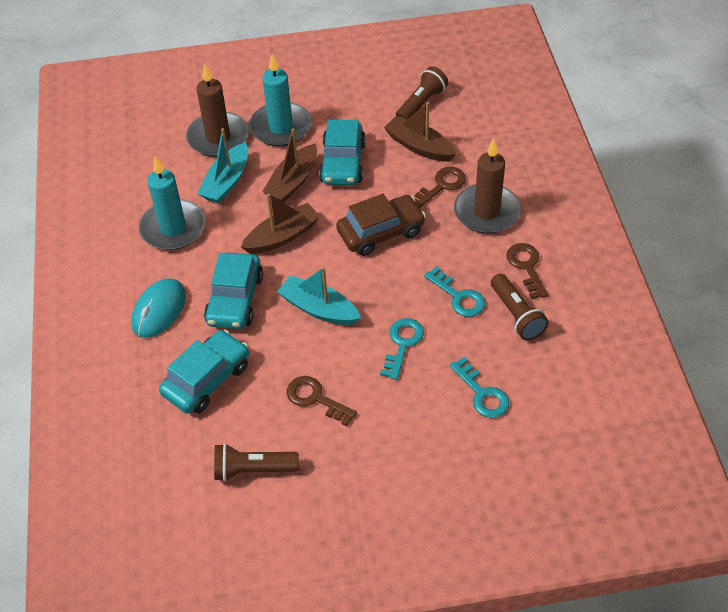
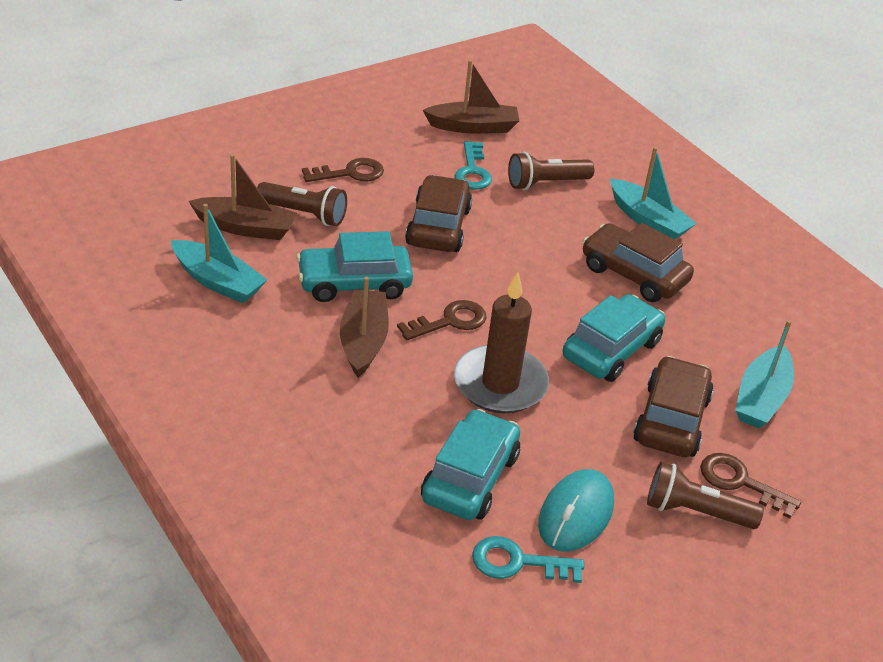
brown candle: [186,64,249,157] [454,139,521,234] = 2 -> [454,272,549,413] = 1
brown car: [336,194,426,256] = 1 -> [405,175,472,252] [582,223,694,302] [633,356,714,457] = 3
turquoise boat: [197,128,248,204] [277,267,361,325] = 2 -> [171,204,268,303] [610,147,697,239] [735,320,794,428] = 3
turquoise candle: [139,156,206,250] [249,54,311,146] = 2 -> none = 0
turquoise key: [380,318,424,380] [424,266,485,317] [450,357,509,418] = 3 -> [454,141,492,190] [472,536,584,583] = 2

